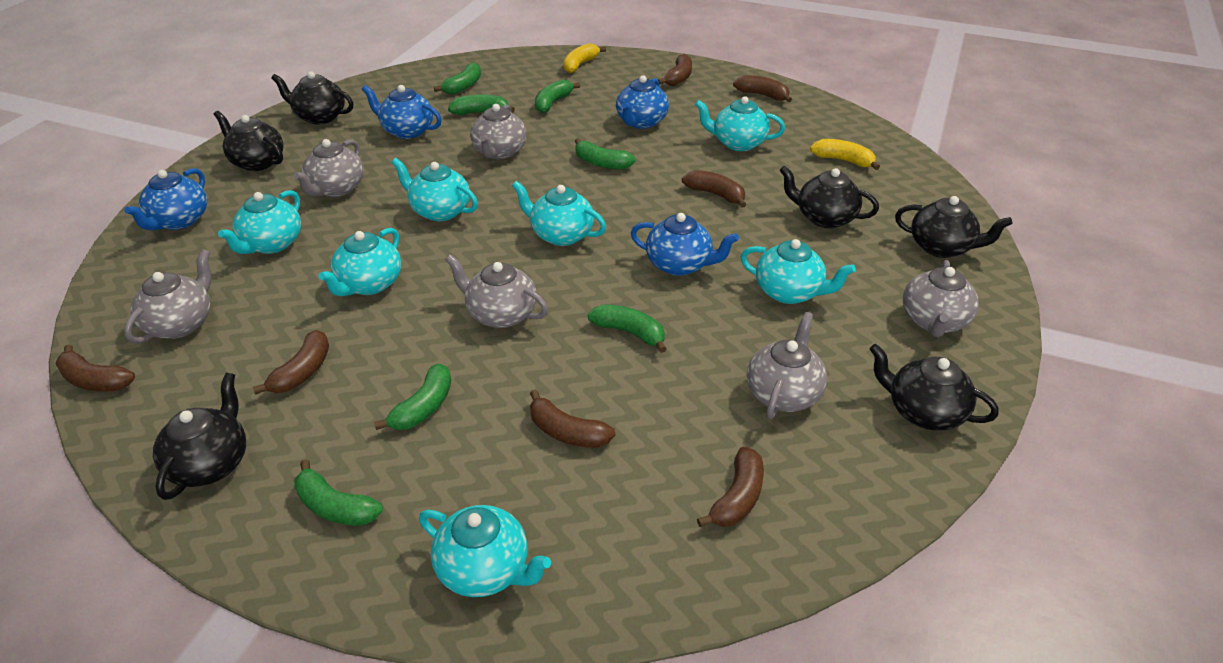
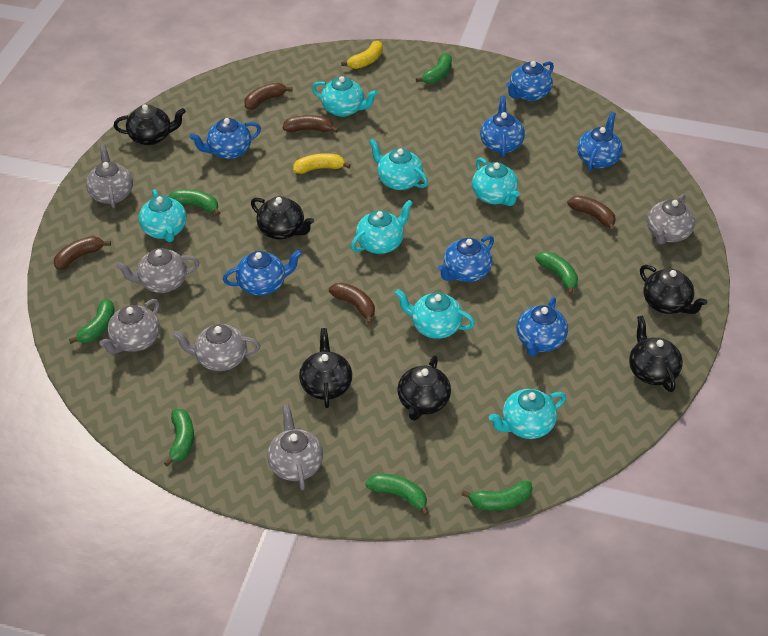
blue teapot: [124,168,207,230] [362,85,442,139] [616,75,669,129] [631,213,739,276] = 4 -> [190,118,261,159] [223,250,302,296] [438,236,494,282] [480,96,525,157] [506,61,554,101] [517,297,568,356] [577,112,623,171] = 7
brown banana: [55,344,135,392] [253,330,329,395] [530,390,615,448] [658,54,692,86] [682,170,747,208] [697,447,764,527] [733,75,792,102] = 7 -> [54,236,111,270] [244,83,293,110] [283,115,338,133] [329,283,375,324] [567,196,616,232] = 5

